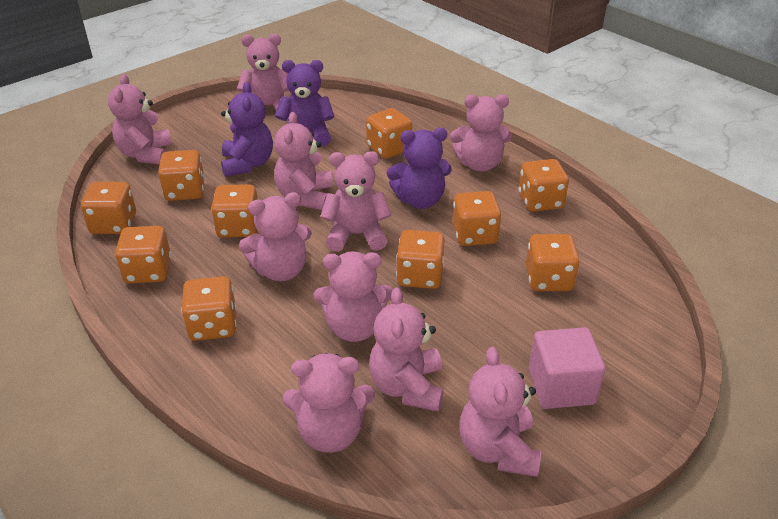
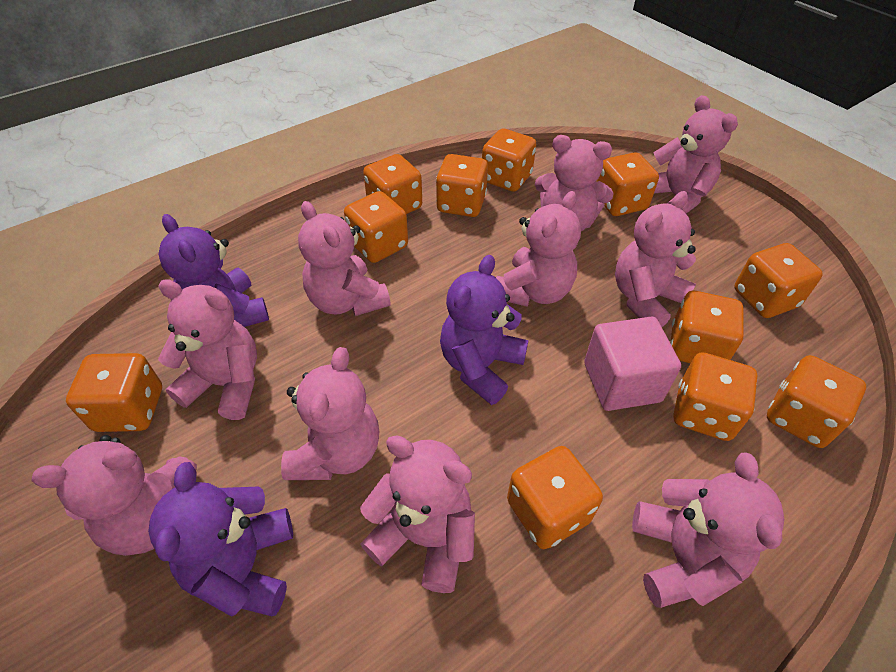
orange dice: [81,182,136,234] [115,226,171,283] [158,150,205,201] [181,276,237,341] [211,184,258,238] [366,108,412,159] [396,230,445,289] [452,191,501,246] [519,159,569,212] [526,234,580,291] = 10 -> [66,353,162,432] [344,191,408,263] [363,154,422,214] [436,154,488,217] [482,129,536,192] [507,446,603,549] [596,152,659,216] [670,291,744,363] [674,352,757,441] [734,243,823,318] [767,355,866,448] = 11

